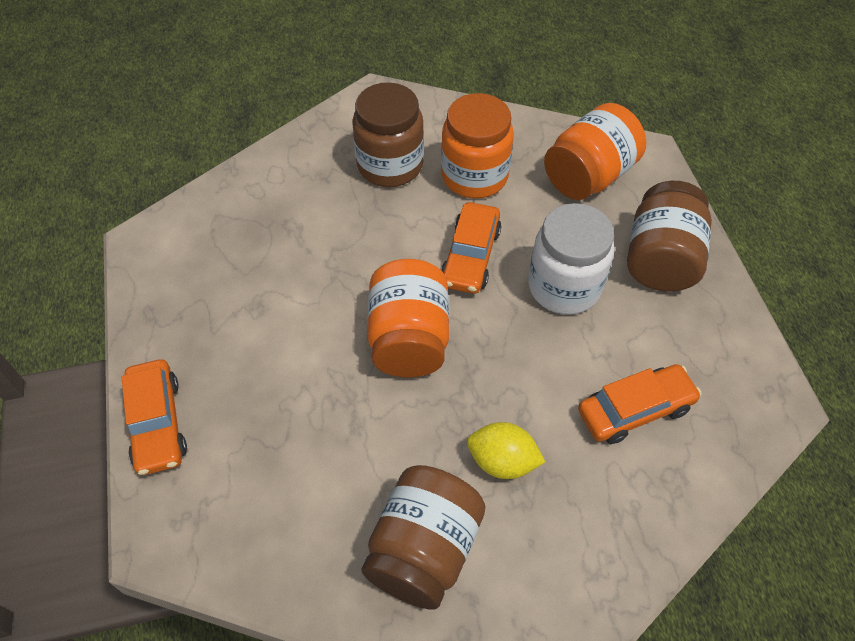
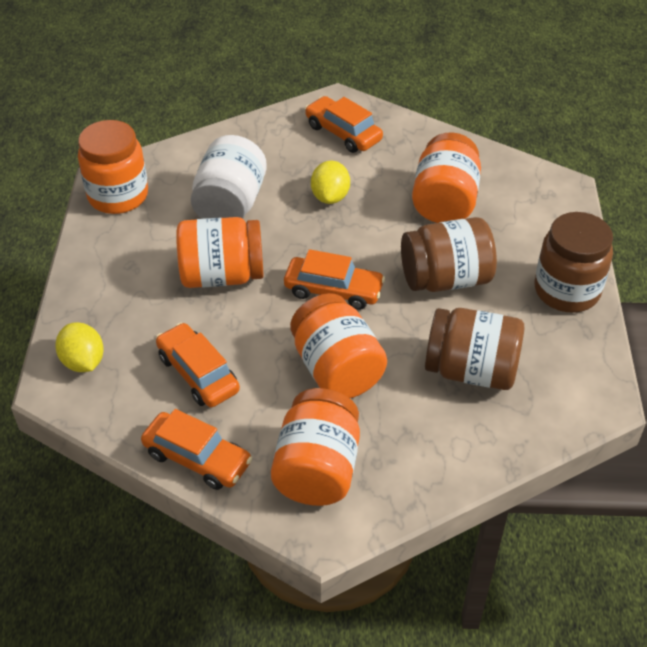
orange car: [121,359,187,475] [441,202,502,294] [578,364,702,444] = 3 -> [141,409,252,490] [156,323,240,407] [284,249,385,310] [305,96,383,153] = 4
orange jar: [368,259,449,377] [441,93,514,199] [544,103,646,200] = 3 -> [78,120,148,214] [176,217,264,288] [271,388,360,506] [290,293,387,398] [412,132,481,223] = 5
yellow lemon: [467,422,545,479] = 1 -> [55,322,104,372] [311,161,350,204] = 2

